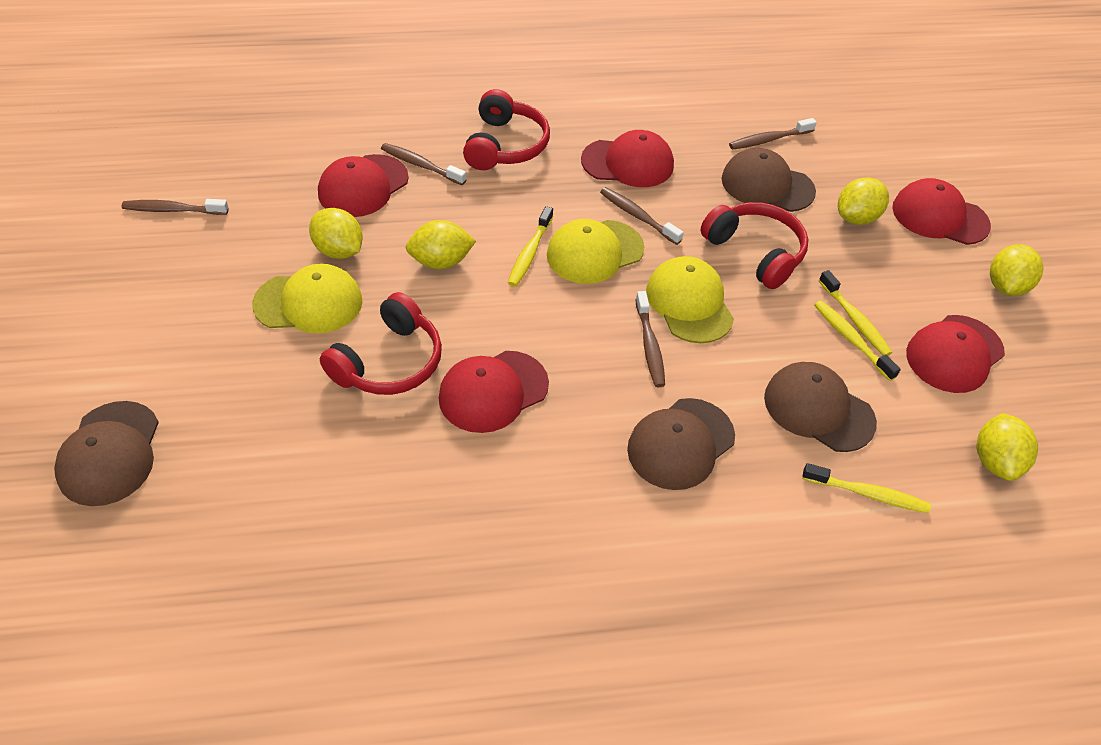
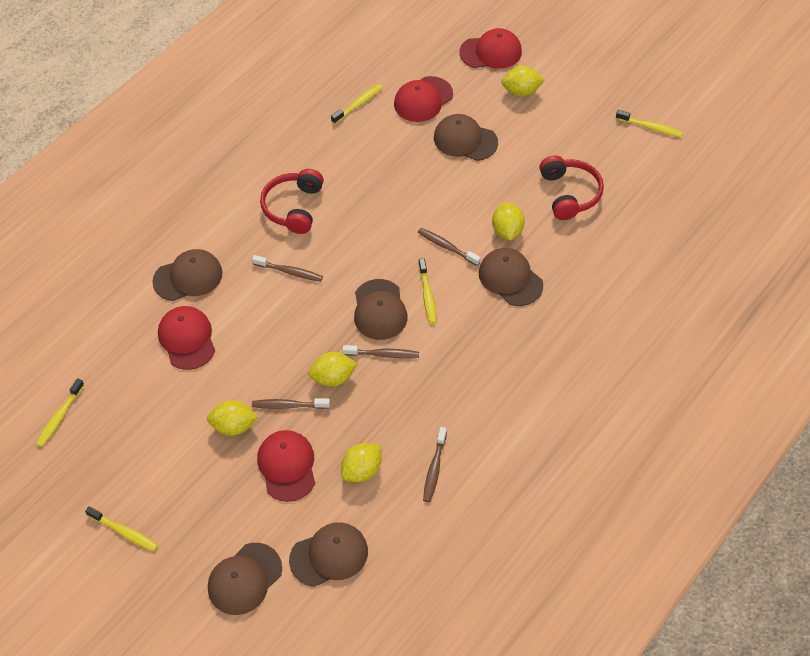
brown cap: [54,401,159,506] [627,398,735,490] [721,148,816,212] [764,362,877,452] = 4 -> [152,249,223,301] [208,543,282,615] [289,522,368,587] [354,279,407,340] [434,114,498,161] [479,248,543,306] = 6
red cap: [318,154,409,217] [438,351,549,433] [581,130,674,187] [892,178,991,245] [906,315,1005,393] = 5 -> [158,306,215,370] [257,430,315,502] [394,76,453,122] [459,28,522,69] = 4
red headphones: [320,292,442,395] [463,89,550,170] [701,202,809,289] = 3 -> [260,169,324,234] [539,155,604,220] = 2
yellow cap: [252,263,362,333] [547,219,644,284] [646,256,734,343] = 3 -> none = 0
yellow toothbrush: [508,206,553,287] [802,463,931,513] [814,300,901,381] [819,270,892,356] = 4 -> [36,378,84,447] [85,506,158,551] [331,84,383,124] [418,258,437,324] [616,110,683,137] = 5

